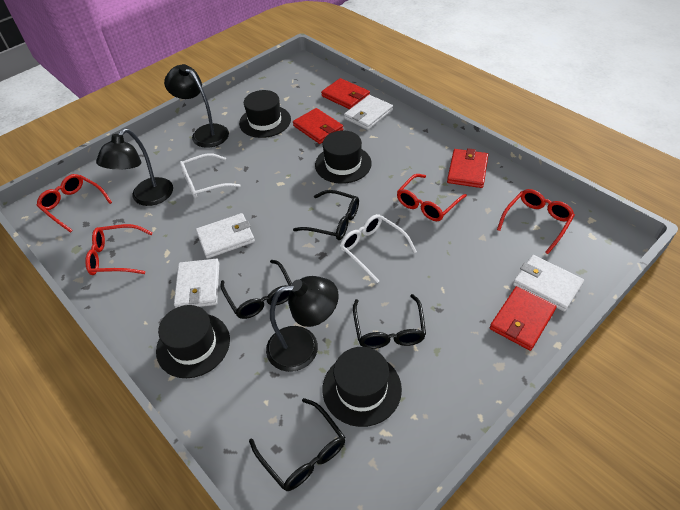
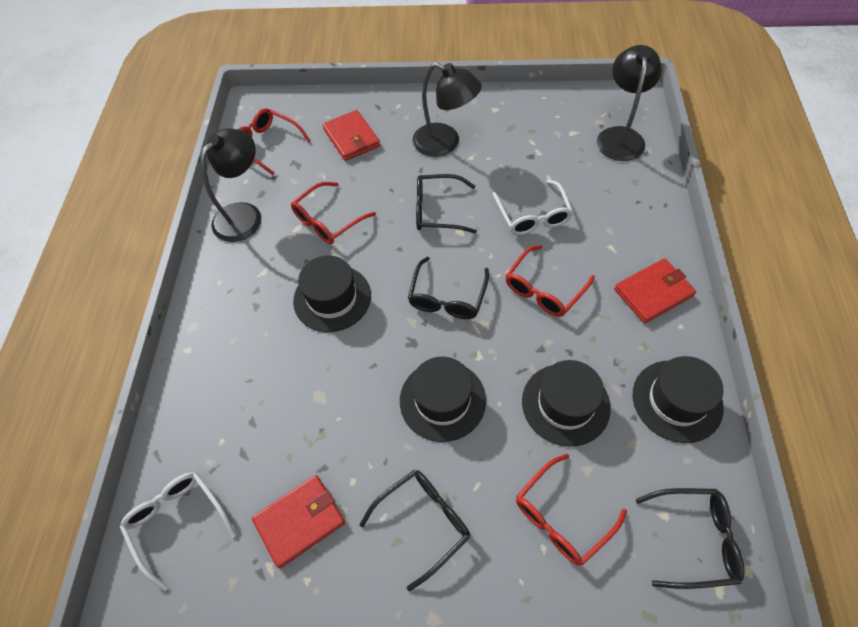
red wallet: [293,108,343,144] [321,78,370,109] [447,148,488,188] [490,286,557,351] = 4 -> [252,475,345,568] [322,110,380,161] [614,258,696,324] = 3
white wallet: [174,259,219,308] [196,213,255,259] [344,95,393,130] [513,255,584,312] = 4 -> none = 0

